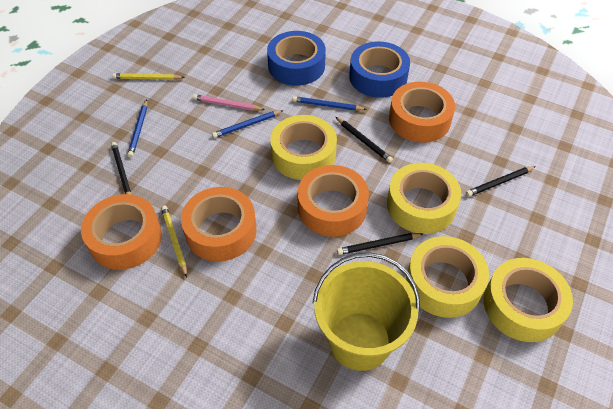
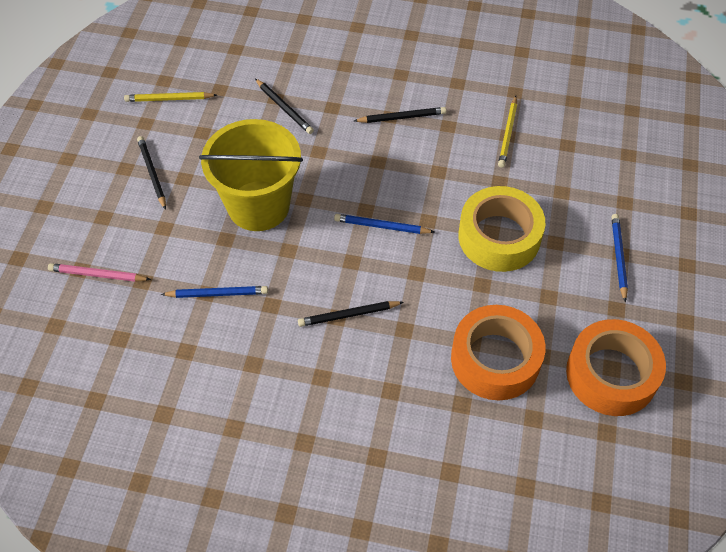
blue tape: [267,31,326,86] [349,42,410,98] = 2 -> none = 0
orange tape: [81,194,162,270] [181,187,257,261] [297,165,369,237] [389,82,455,143] = 4 -> [451,305,545,400] [566,319,666,416] = 2
yellow tape: [270,115,337,180] [387,163,461,234] [406,236,489,318] [483,258,573,342] = 4 -> [458,186,545,272] = 1

